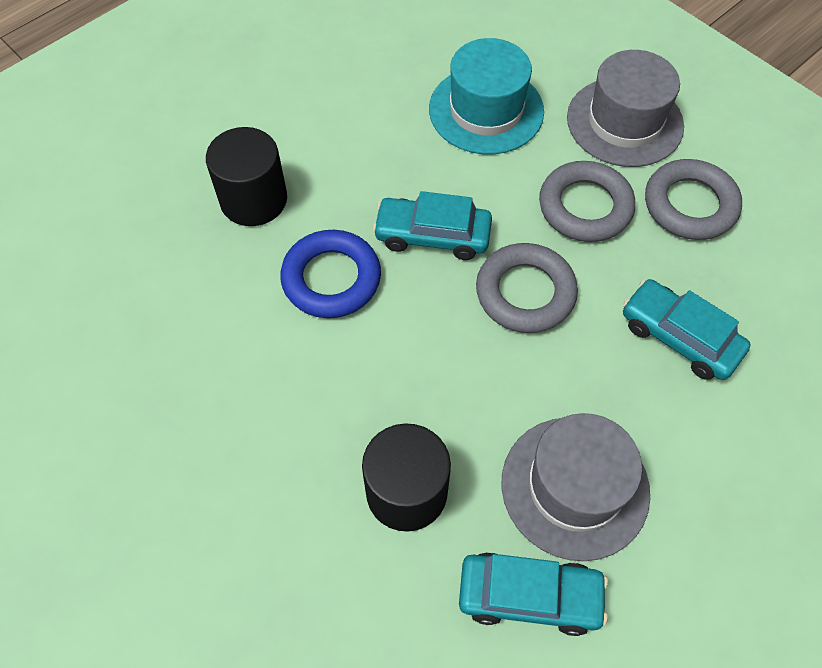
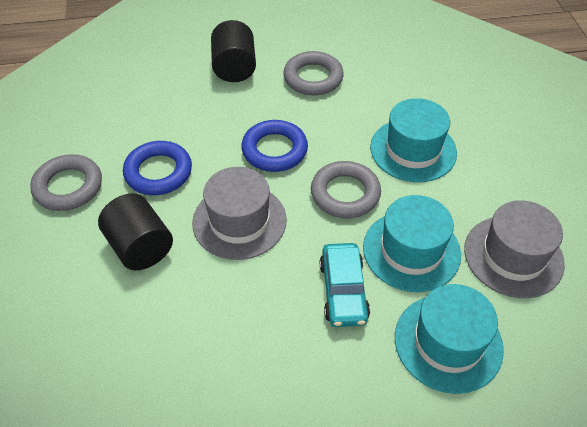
blue ring: [280,230,381,318] = 1 -> [123,141,192,195] [241,120,308,172] = 2
turquoise car: [373,191,492,260] [459,552,608,636] [623,279,751,380] = 3 -> [320,243,370,327] = 1
turquoise hat: [429,38,544,154] = 1 -> [363,195,461,292] [370,98,457,182] [395,284,504,394] = 3

